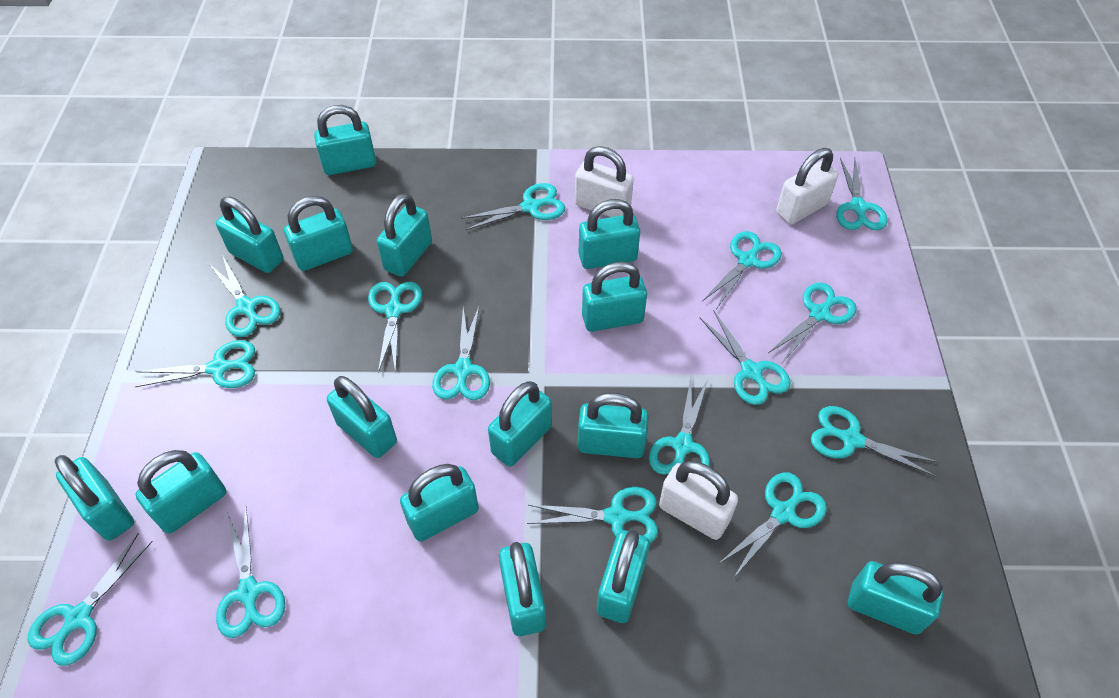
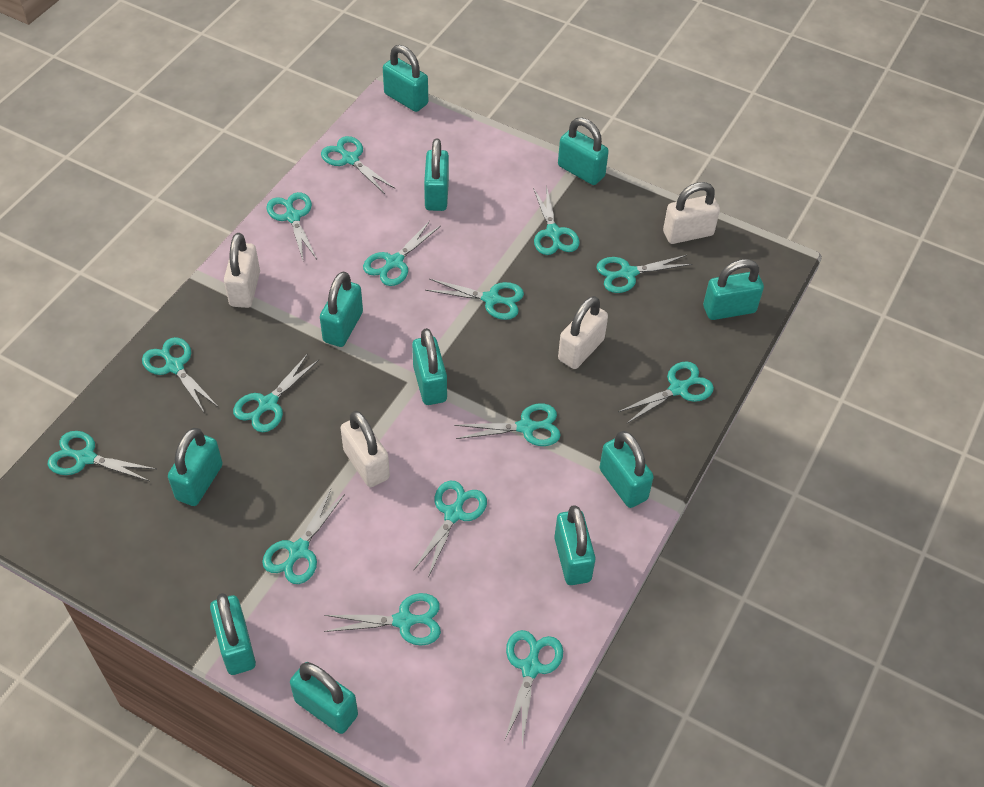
turquoise padlock: [55,455,134,541] [135,450,226,534] [216,197,283,273] [284,196,353,271] [314,105,376,175] [327,376,397,458] [377,193,432,277] [400,464,479,541] [488,381,552,467] [499,542,546,636] [578,393,649,458] [579,199,640,269] [582,262,647,332] [597,529,650,623] [848,561,943,635] = 15 -> [168,428,223,506] [210,593,256,675] [290,662,358,734] [320,271,363,347] [383,45,428,112] [412,328,447,405] [424,138,449,211] [554,505,595,585] [558,118,609,185] [599,431,654,508] [703,259,764,320] = 11
white padlock: [575,146,634,217] [659,461,738,540] [776,148,838,224] = 3 -> [224,233,260,308] [341,411,390,487] [558,296,608,369] [663,182,720,244] = 4

